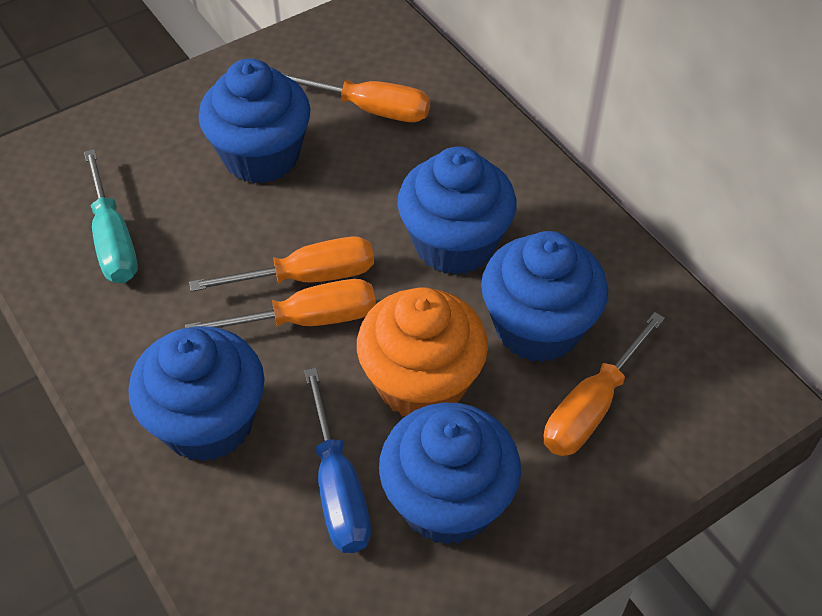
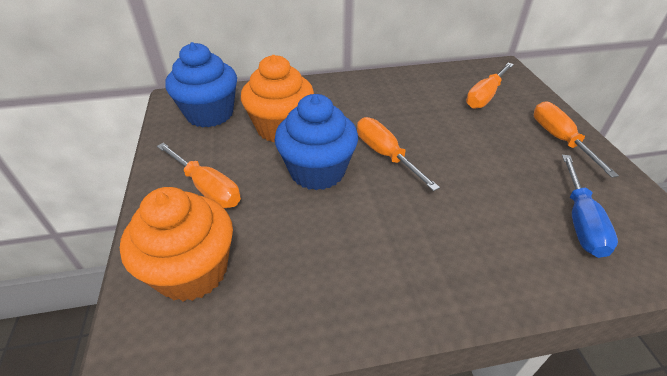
blue cupcake: [128,326,265,462] [198,58,310,183] [379,403,521,545] [397,147,516,275] [481,231,608,363] = 5 -> [165,42,237,128] [275,94,358,190] = 2
orange cupcake: [357,287,488,417] = 1 -> [120,187,233,302] [241,55,314,142] = 2
turquoise screwdriver: [84,149,138,283] = 1 -> none = 0

